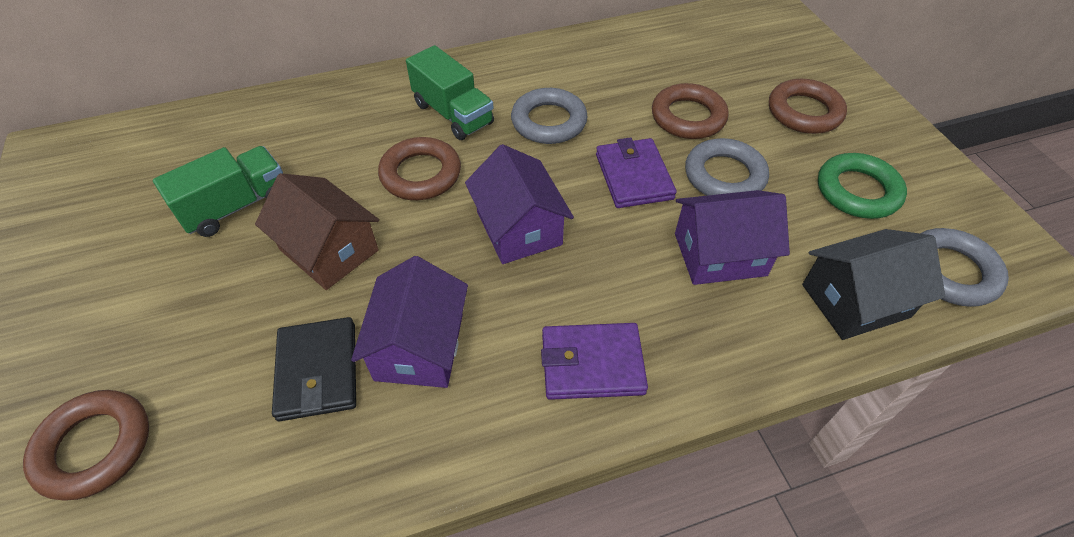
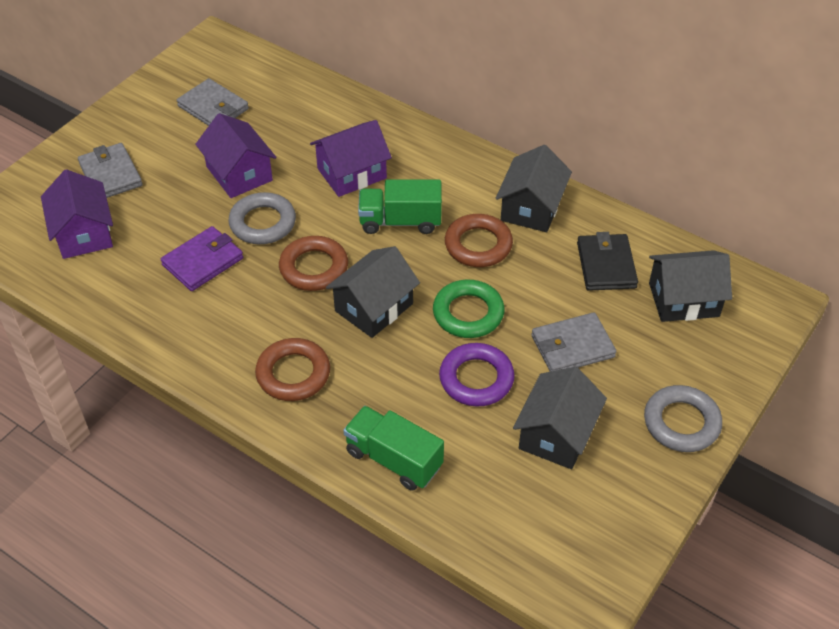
black house: [802,229,945,340] = 1 -> [326,246,420,338] [495,145,572,232] [513,367,607,469] [649,250,732,322] = 4
brown house: [255,173,379,290] = 1 -> none = 0
brown ring: [23,390,149,500] [378,137,461,200] [652,83,729,139] [769,79,847,134] = 4 -> [255,338,330,401] [279,236,348,291] [445,214,513,267] = 3
grey ring: [511,88,588,144] [685,138,769,196] [920,228,1009,307] = 3 -> [228,192,296,244] [644,385,722,452] = 2
grey wallet: none = 0 -> [78,143,143,198] [177,78,249,126] [531,312,617,372] = 3
purple ring: none = 0 -> [439,343,515,406] = 1
purple wallet: [541,323,648,400] [596,137,677,208] = 2 -> [161,226,243,291] = 1

